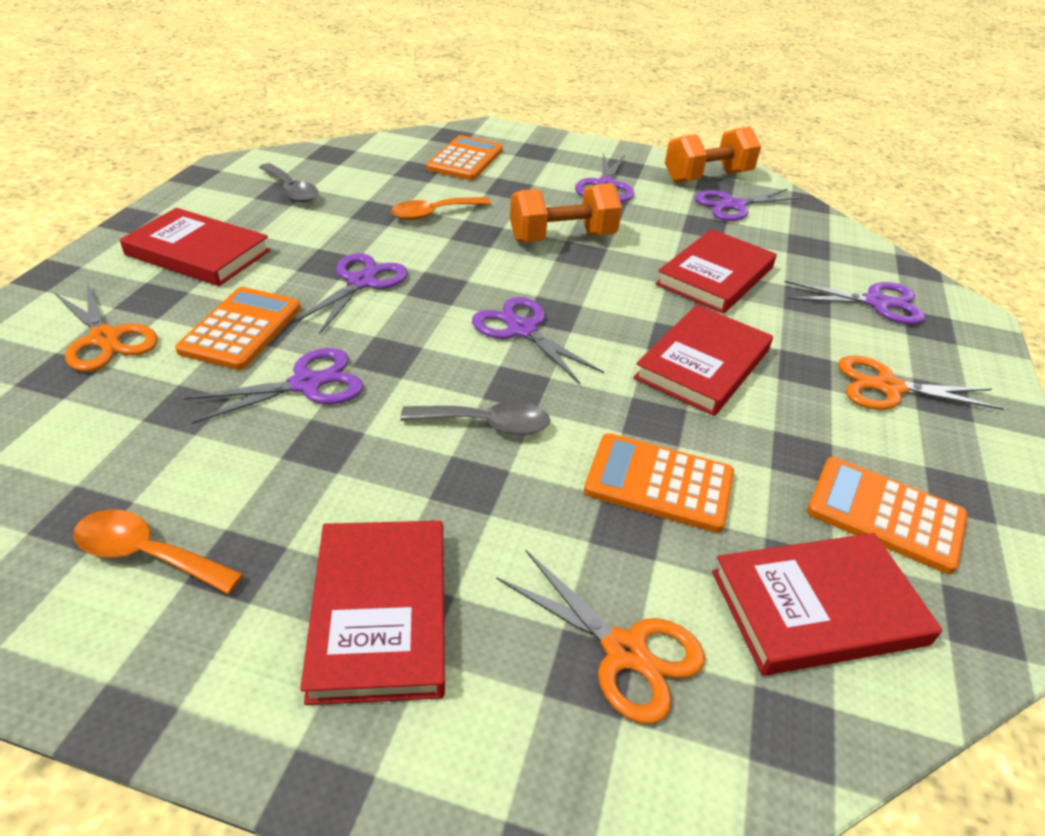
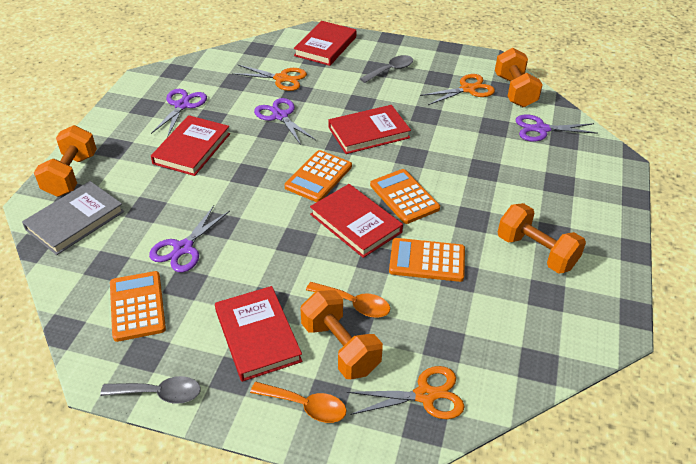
grey book: none = 0 -> [22,181,124,255] = 1
orange dumbbell: [510,183,622,243] [665,126,761,183] = 2 -> [34,125,97,197] [300,290,383,379] [495,48,543,107] [498,203,586,274] = 4
purple scissors: [185,348,364,424] [291,253,408,335] [472,297,604,384] [575,153,634,202] [695,189,803,221] [785,281,925,324] = 6 -> [149,206,230,272] [151,89,207,138] [254,98,316,145] [515,114,598,142] = 4

